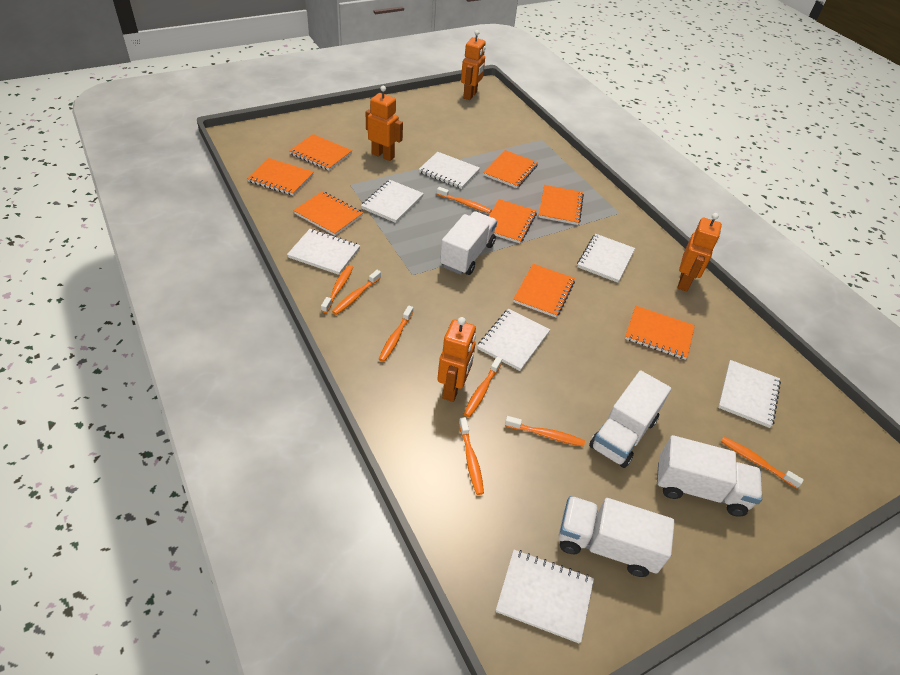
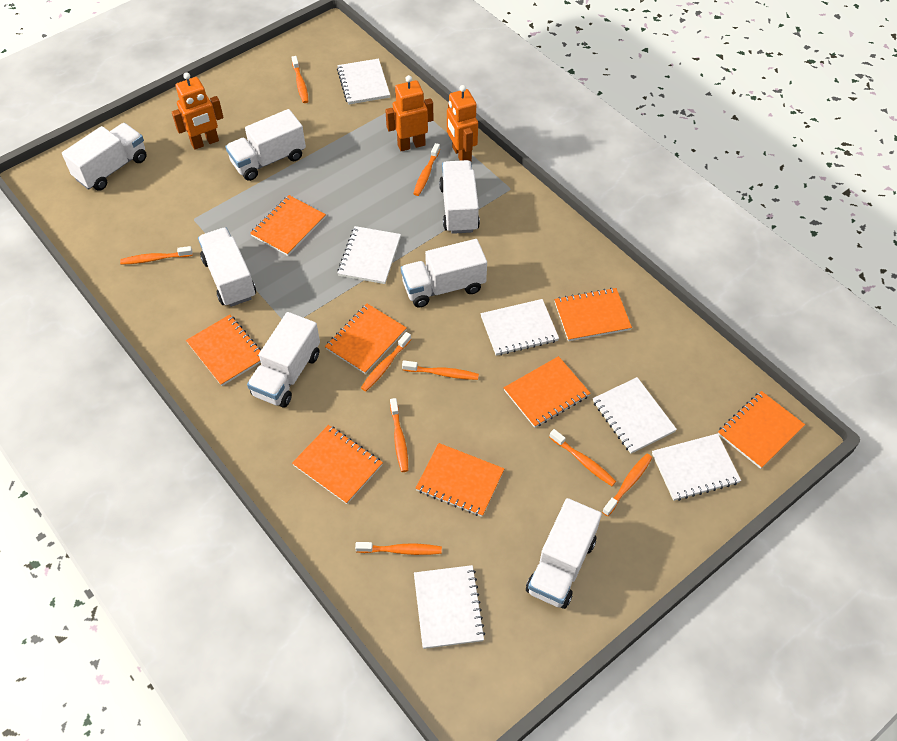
orange robot: [366,86,403,161] [437,317,476,402] [461,30,486,100] [677,213,722,292] = 4 -> [172,72,224,150] [385,75,433,151] [447,85,478,162] = 3
orange toothbrush: [321,265,353,313] [332,270,381,315] [379,306,413,362] [437,187,492,213] [459,417,484,495] [464,357,502,417] [505,416,585,447] [720,437,804,489] = 8 -> [120,246,193,265] [292,56,309,103] [355,542,442,555] [361,332,412,391] [390,398,408,472] [402,360,479,380] [413,143,440,196] [549,429,616,486] [602,454,652,516] = 9
white notebook: [287,229,360,275] [361,180,424,223] [418,152,480,189] [477,309,550,371] [496,550,594,643] [577,234,635,283] [718,360,781,428] = 7 -> [337,58,390,105] [337,226,401,284] [414,565,485,649] [481,299,559,356] [593,377,677,454] [652,434,741,501] = 6
white truck: [440,211,497,275] [559,496,675,577] [589,371,671,468] [657,435,762,517] = 4 -> [62,123,147,191] [198,228,256,307] [225,109,306,181] [247,312,320,408] [401,239,487,308] [439,160,480,234] [526,498,602,609] = 7

